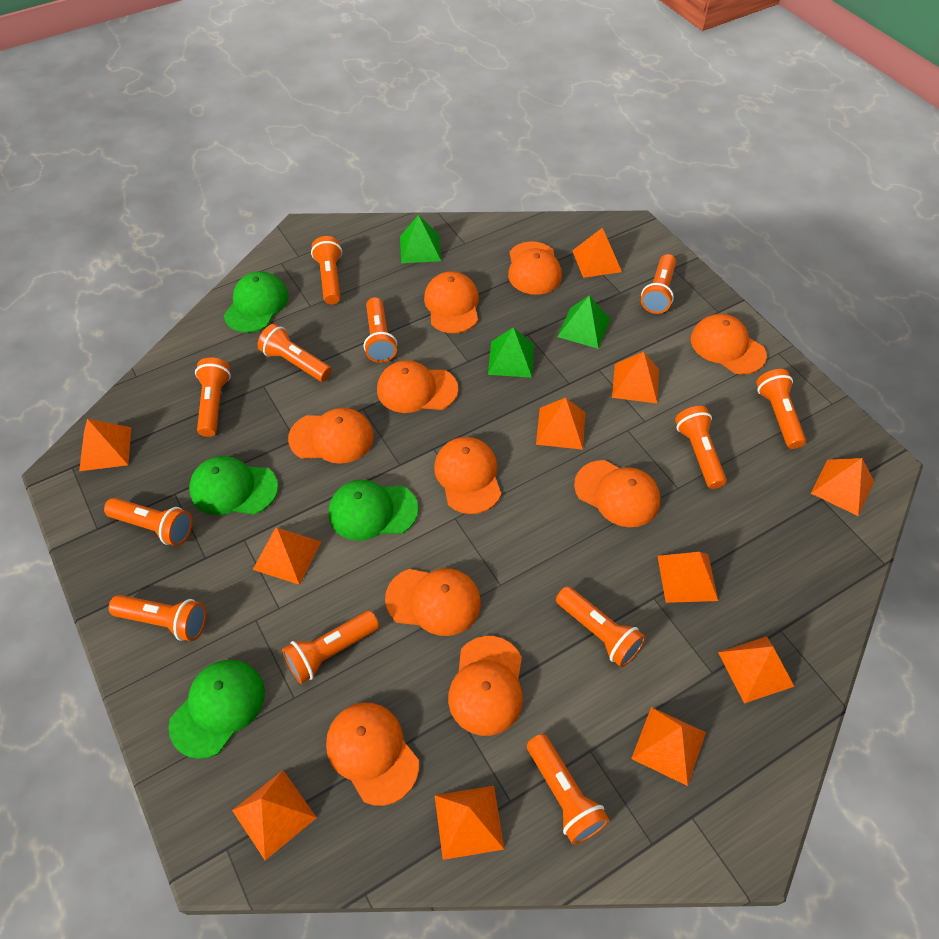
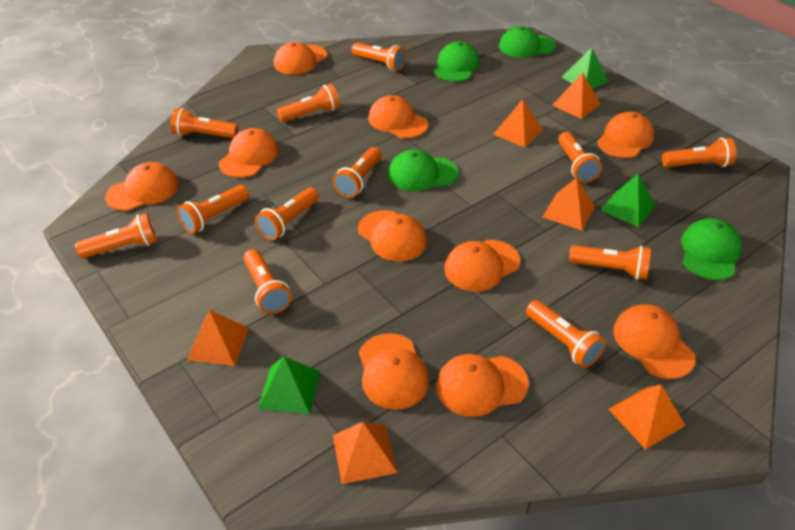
orange pyramid: [79,419,131,471] [232,770,317,860] [253,527,321,585] [435,786,505,860] [536,398,585,450] [572,228,622,278] [612,352,659,403] [631,707,706,786] [657,552,718,603] [718,636,795,703] [811,458,874,516] = 11 -> [187,310,249,366] [333,422,397,484] [493,99,543,147] [543,178,595,230] [552,73,601,119] [609,384,686,450] = 6

